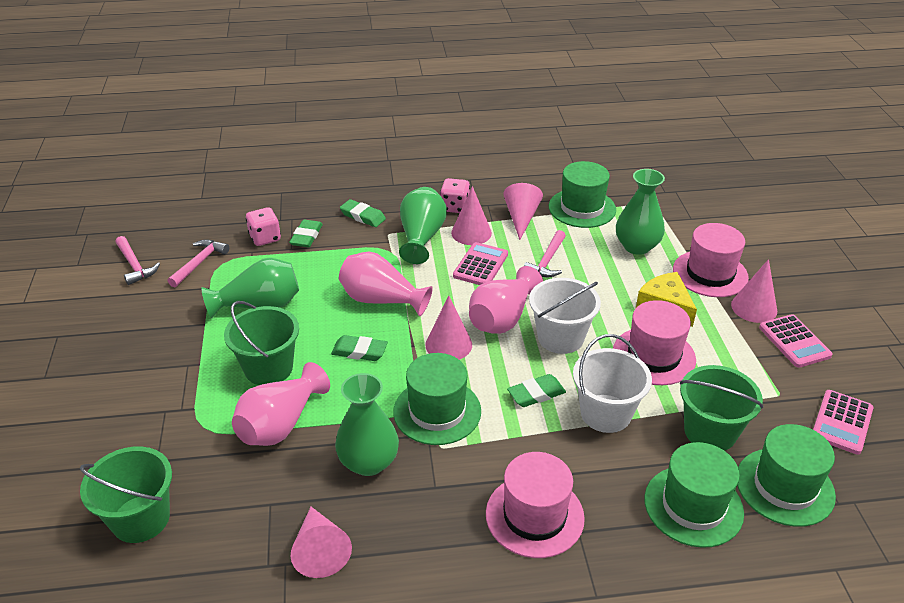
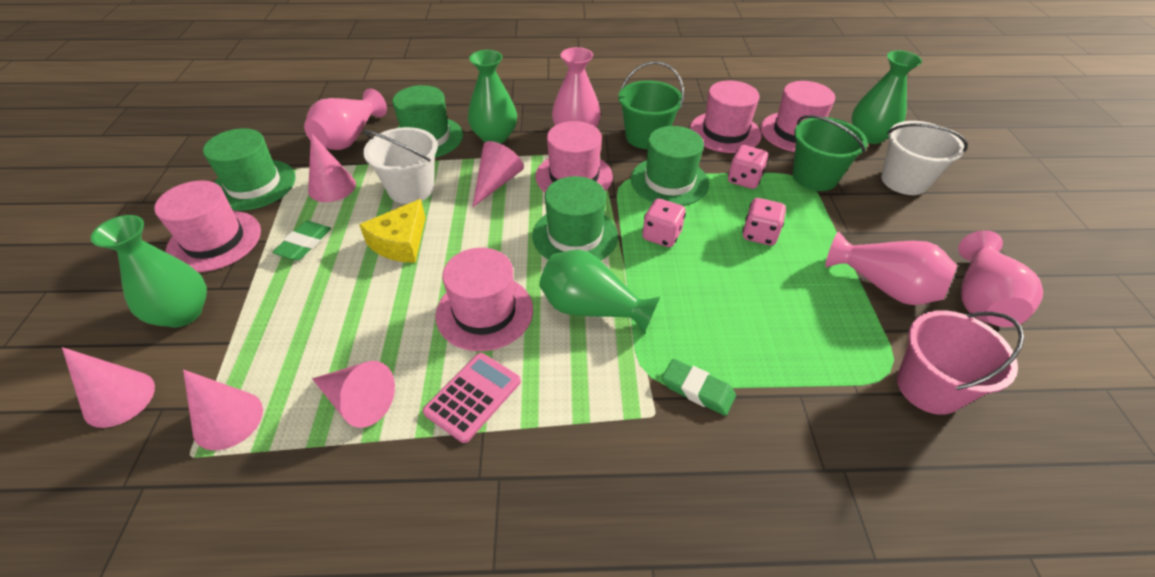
green bucket: [80,446,172,543] [224,301,299,385] [680,365,763,451] = 3 -> [618,61,684,149] [793,115,868,191] = 2
green eraser: [289,220,323,247] [331,335,388,361] [340,199,386,227] [507,374,566,407] = 4 -> [272,221,331,260] [662,359,736,416] = 2
pink bucket: none = 0 -> [897,310,1025,415] = 1
pink calculator: [453,242,508,285] [759,314,833,368] [813,390,874,455] = 3 -> [423,353,521,443] = 1
pink dice: [246,207,281,246] [440,178,470,213] = 2 -> [642,199,686,247] [728,145,769,189] [742,198,786,246] = 3
pink hammer: [115,236,160,285] [168,239,229,287] [524,230,566,277] = 3 -> none = 0
pink hat: [486,452,585,558] [613,300,696,385] [673,223,749,297] = 3 -> [154,181,261,272] [435,248,533,351] [535,121,613,192] [690,81,761,153] [761,81,835,152] = 5
pink vase: [232,362,330,446] [339,252,433,316] [469,266,543,334] = 3 -> [304,88,387,150] [552,47,601,127] [825,231,957,305] [958,230,1043,327] = 4

